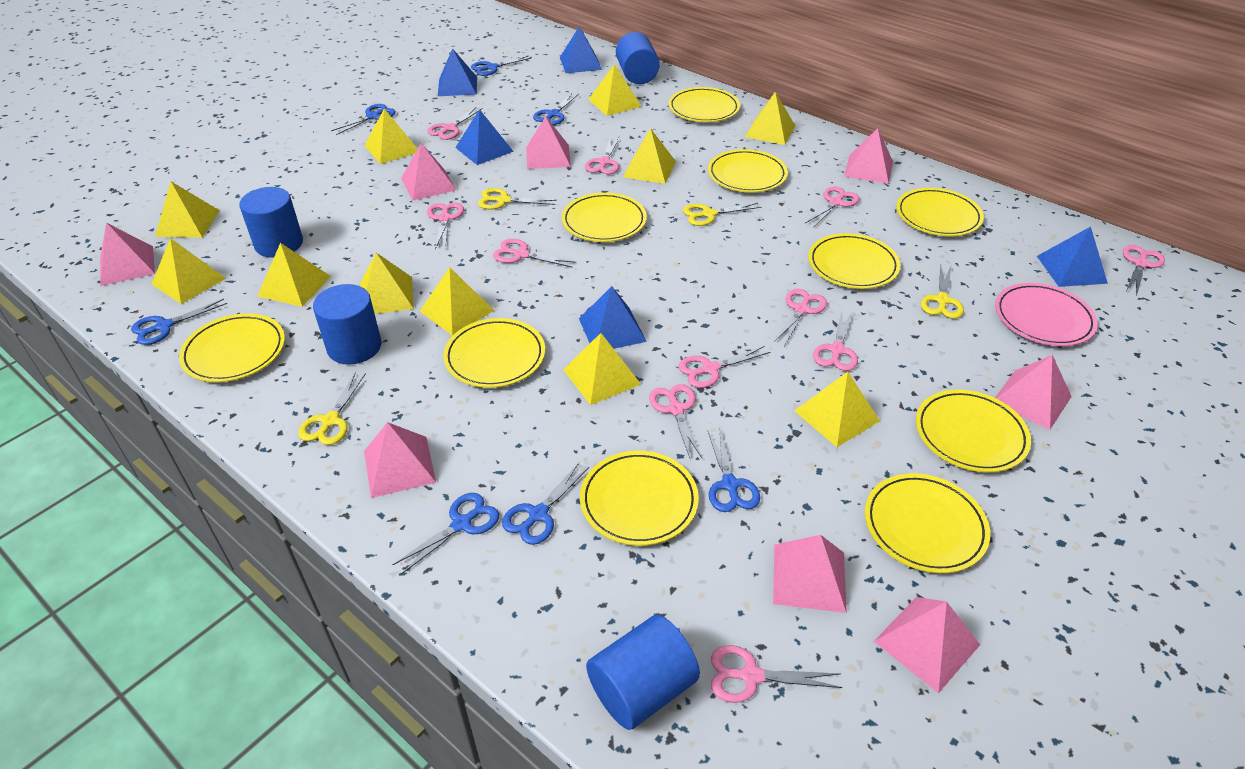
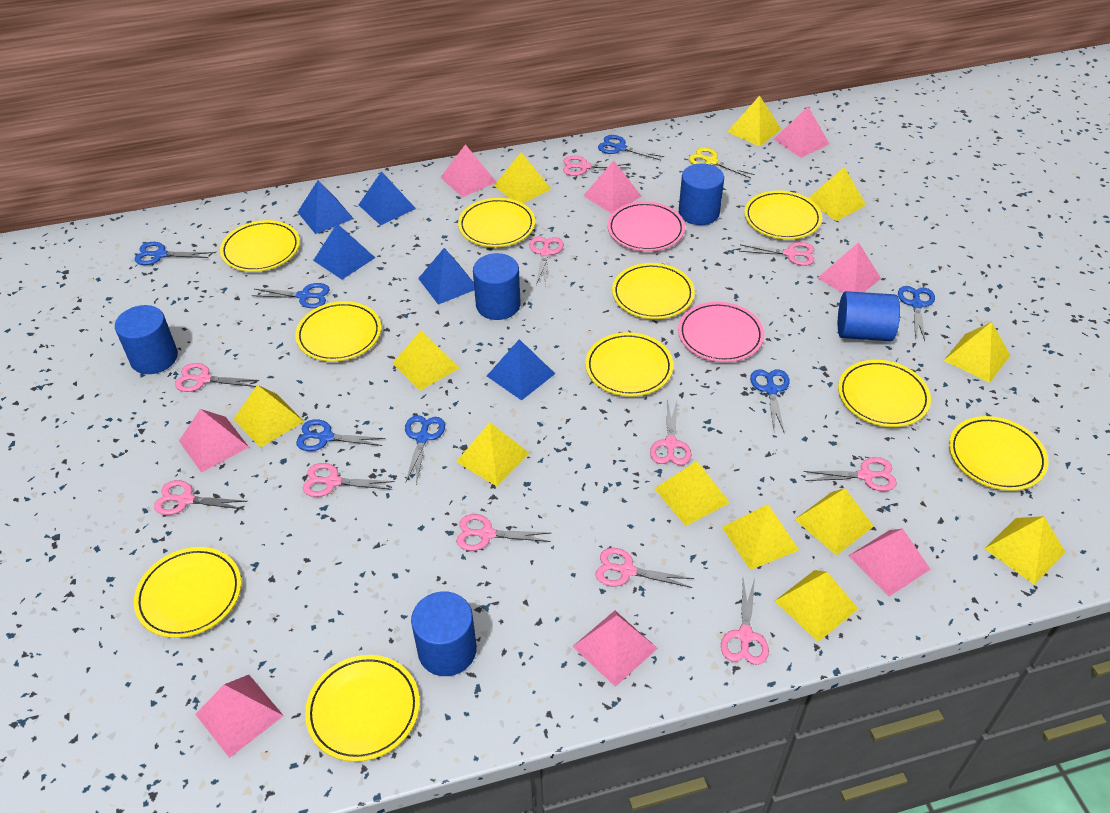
blue cylinder: [239,187,303,258] [313,284,382,365] [586,615,700,730] [616,32,660,84] = 4 -> [115,305,178,374] [411,591,477,676] [473,253,521,320] [679,163,724,225] [838,291,900,341] = 5
pink plate: [995,283,1098,346] = 1 -> [607,201,685,252] [678,302,764,362] = 2
yellow pyramid: [152,238,226,304] [155,181,220,238] [258,243,331,307] [360,253,414,314] [364,109,418,164] [420,267,495,336] [564,333,641,405] [588,64,642,116] [623,128,676,184] [745,92,795,145] [794,372,880,447] = 11 -> [234,385,304,448] [392,330,459,391] [456,423,529,486] [494,152,551,203] [654,461,730,526] [722,504,799,570] [728,95,781,146] [775,570,858,642] [795,488,874,556] [809,167,866,221] [944,322,1011,383] [984,516,1066,585] = 12
yellow scissors: [298,372,366,445] [478,188,557,210] [683,203,761,226] [921,265,964,319] = 4 -> [689,147,755,178] = 1

